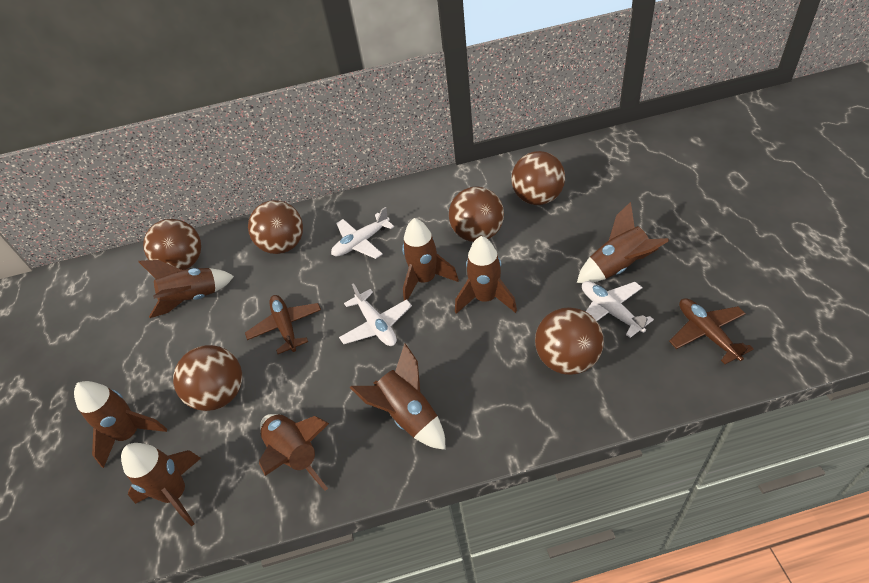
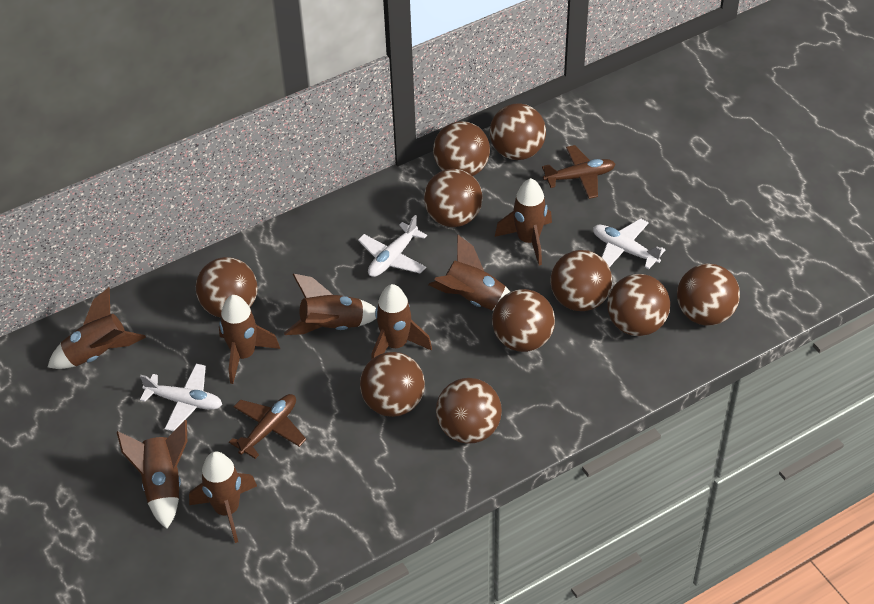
brown ball: [143,219,201,270] [173,345,242,411] [248,200,303,254] [449,186,504,242] [511,151,565,205] [535,307,604,375] = 6 -> [196,257,258,318] [360,352,425,417] [424,169,483,227] [433,121,490,176] [436,378,502,444] [490,103,546,160] [492,289,555,352] [551,250,612,311] [607,274,670,336] [677,264,740,326] = 10

